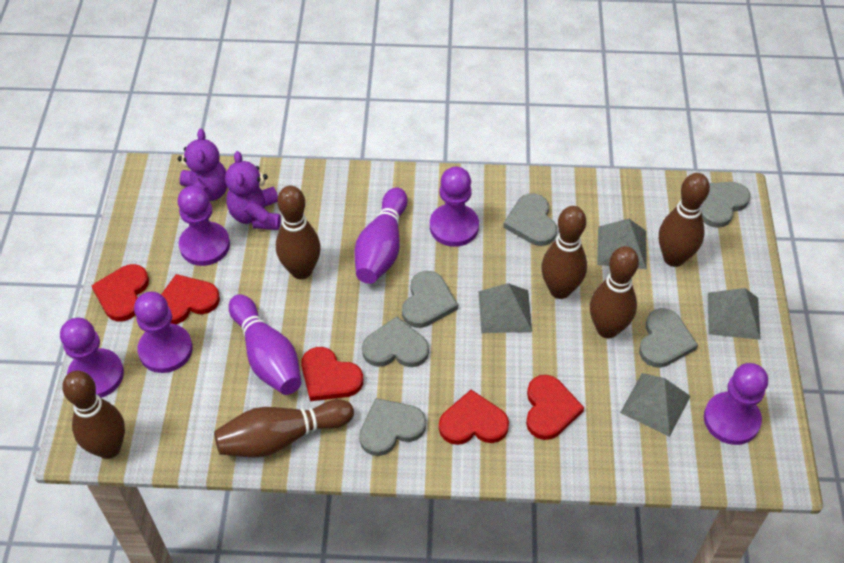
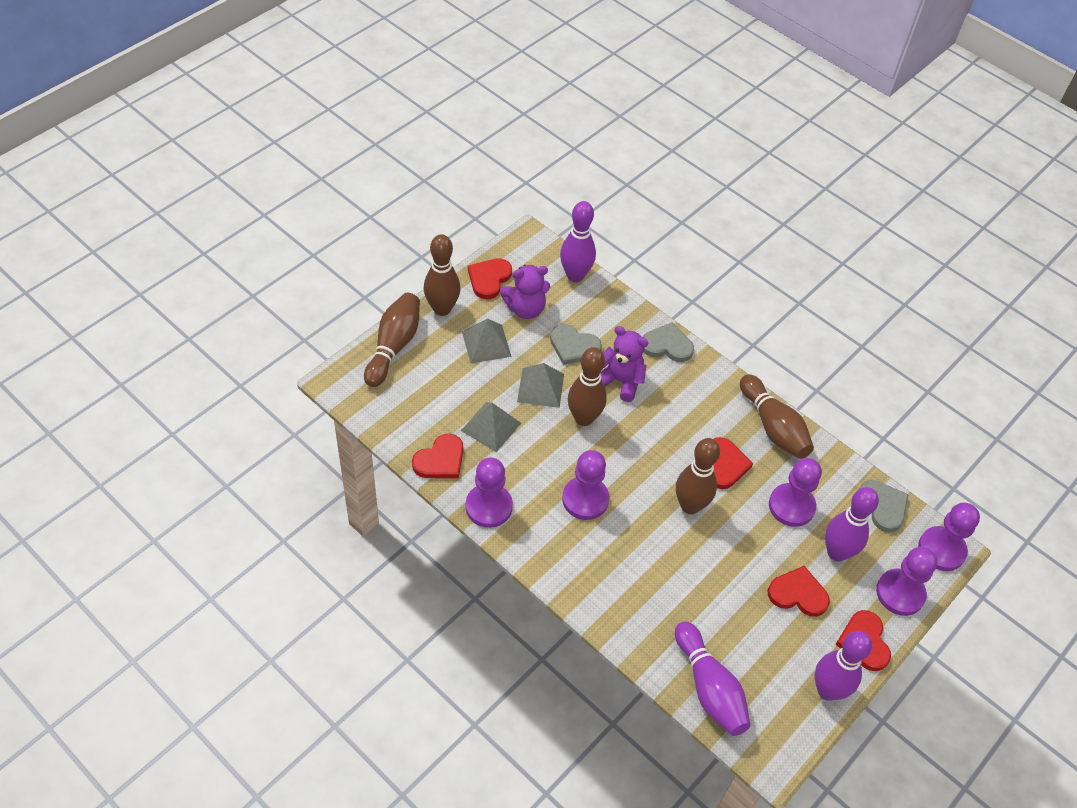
brown bowling pin: [62,371,125,459] [214,399,354,457] [276,186,321,279] [541,206,587,299] [590,246,639,339] [659,173,710,267] = 6 -> [364,293,420,387] [424,234,461,316] [568,347,607,426] [676,438,720,514] [740,374,814,459] = 5
grey heart: [359,398,426,456] [362,317,429,367] [402,271,458,328] [503,193,557,246] [639,308,698,368] [702,182,750,228] = 6 -> [550,324,602,365] [643,322,694,362] [858,480,909,533] = 3
grey pyramid: [478,283,532,333] [597,219,646,269] [620,373,690,437] [708,288,761,340] = 4 -> [461,402,521,452] [462,319,512,364] [517,363,564,408] = 3
purple bowling pin: [229,294,301,395] [354,187,408,284] = 2 -> [560,201,596,282] [675,621,751,736] [815,631,872,701] [825,487,879,562] = 4

